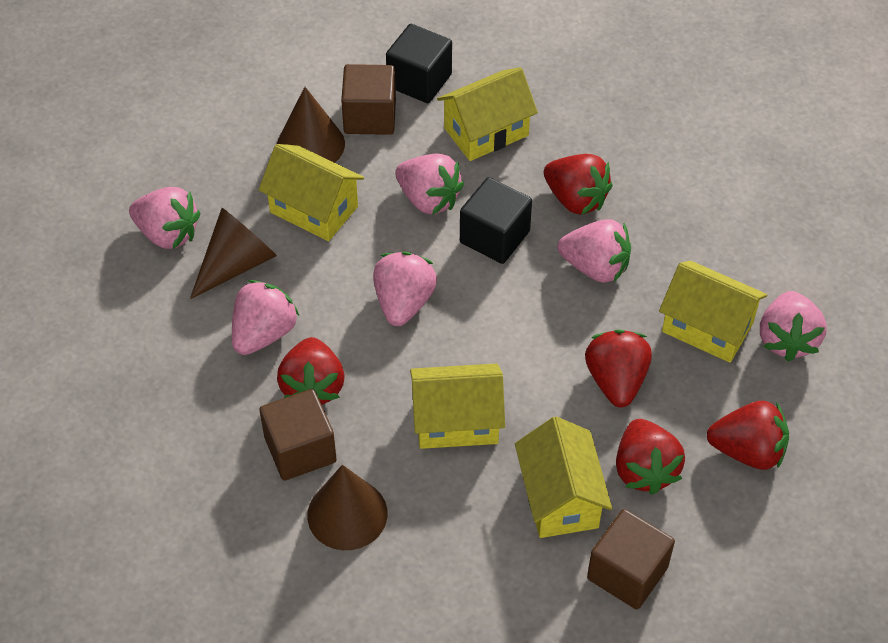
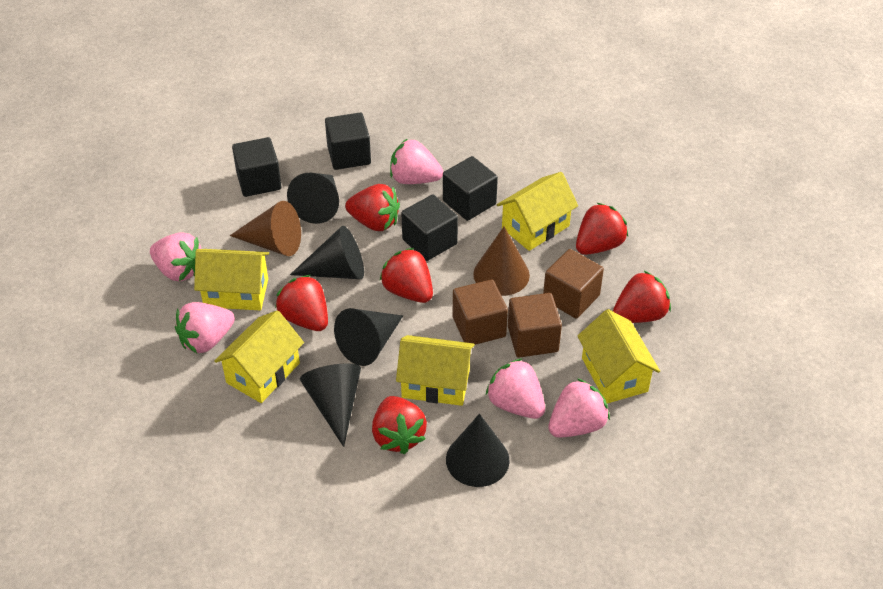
black cone: none = 0 -> [287,173,339,224] [290,226,364,279] [300,364,361,447] [334,308,403,366] [446,414,510,487] = 5
black cube: [386,24,452,103] [460,177,532,264] = 2 -> [232,137,282,197] [325,113,371,170] [401,195,458,261] [443,156,498,221] = 4
brown cone: [190,208,277,299] [277,87,345,163] [307,465,387,550] = 3 -> [230,201,301,256] [473,227,530,296] = 2
pink strawberry: [129,187,200,249] [232,280,299,355] [373,252,437,326] [395,154,464,215] [558,219,631,283] [760,291,827,361] = 6 -> [150,232,201,281] [175,302,235,353] [390,138,443,184] [486,358,545,419] [548,378,610,438] = 5
red strawberry: [277,337,344,405] [544,154,613,215] [585,329,652,407] [616,419,685,495] [707,401,789,470] = 5 -> [275,275,328,331] [345,184,400,231] [372,396,427,454] [380,248,433,303] [576,203,628,255] [613,271,671,323] = 6

